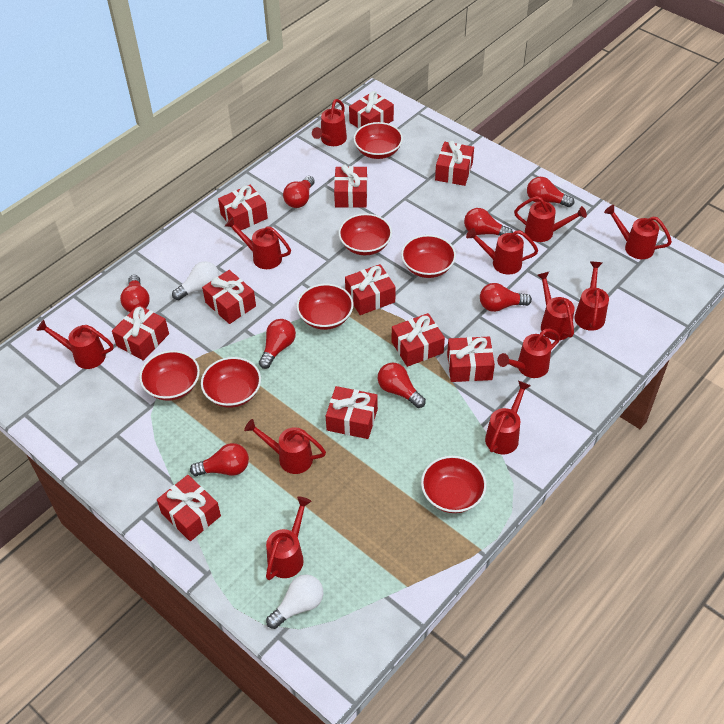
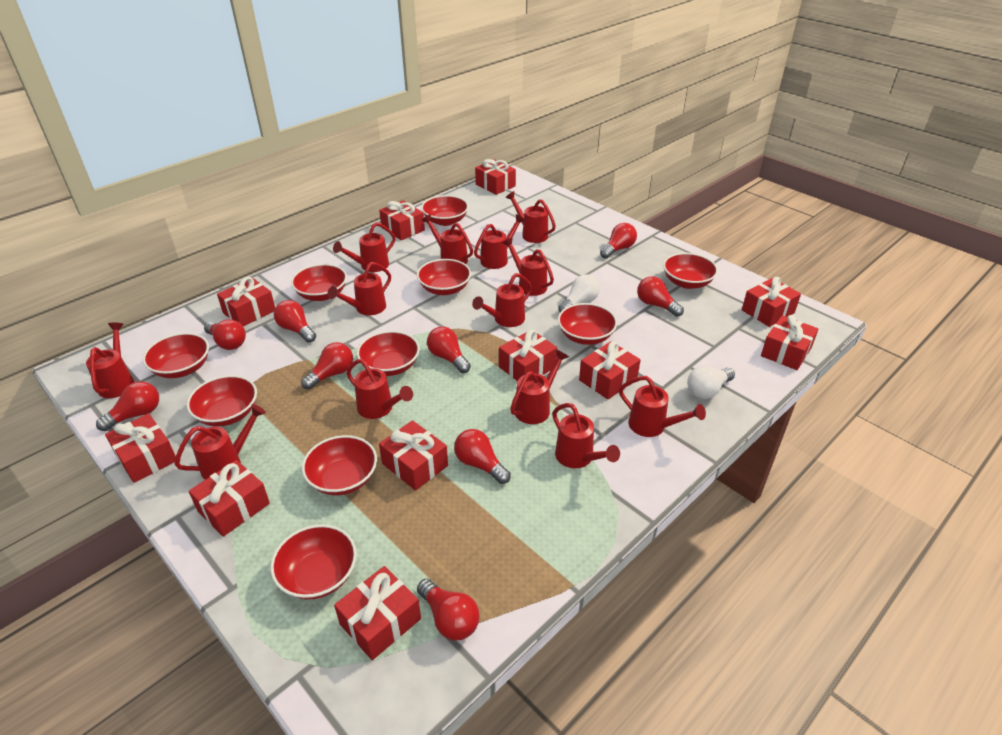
red bowl: [139,350,200,401] [201,357,261,408] [296,284,353,330] [339,213,392,255] [353,122,403,159] [401,235,456,278] [421,456,486,513] = 7 -> [143,333,209,378] [187,375,257,427] [270,524,357,600] [291,264,347,301] [302,435,377,495] [357,331,420,376] [417,259,471,295] [421,195,469,226] [558,303,617,345] [663,253,718,289] = 10
red light bulb: [120,275,150,312] [190,443,249,476] [259,319,296,369] [283,176,315,208] [378,362,426,408] [464,208,513,236] [480,283,532,312] [527,177,574,207] = 8 -> [96,381,159,431] [204,319,246,350] [274,300,316,343] [301,342,353,390] [417,579,480,640] [427,326,471,373] [454,429,511,484] [600,223,637,259] [637,276,684,317] = 9
red watering can: [36,320,114,369] [225,217,291,269] [244,419,326,474] [266,496,312,580] [312,99,347,146] [466,228,538,275] [485,381,531,455] [497,329,561,378] [514,196,587,242] [537,272,575,340] [574,262,609,331] [604,205,672,259] = 12 -> [86,322,134,398] [175,404,266,480] [327,262,391,315] [333,222,396,272] [346,359,413,419] [421,214,473,264] [472,273,532,327] [474,214,525,269] [502,237,554,296] [505,191,556,243] [510,350,569,424] [552,403,620,468] [619,376,706,437] = 13

